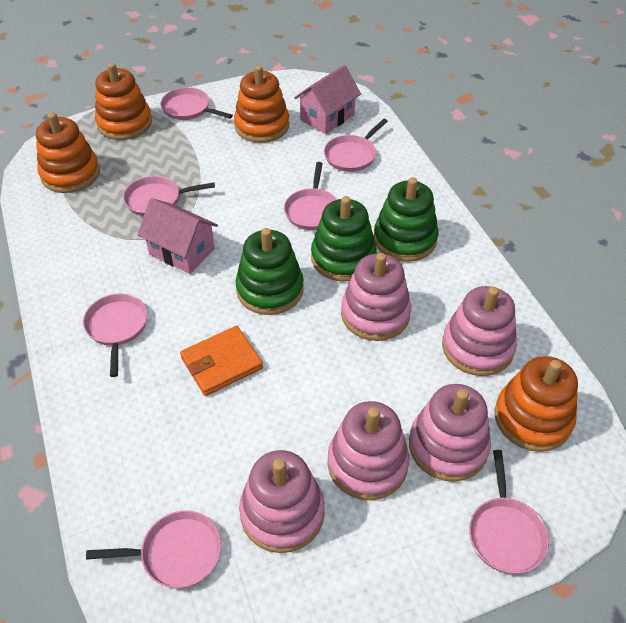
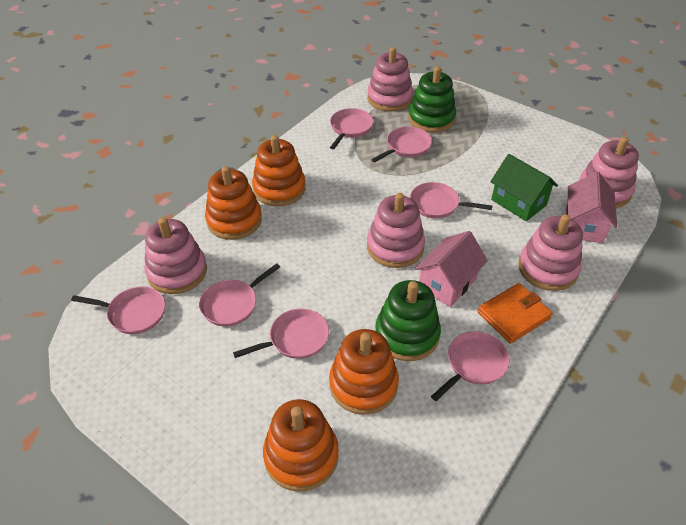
green house: none = 0 -> [490,154,558,221] = 1
green stacking toy: [235,228,304,315] [311,196,377,281] [374,177,439,262] = 3 -> [375,280,441,361] [408,66,456,133] = 2

